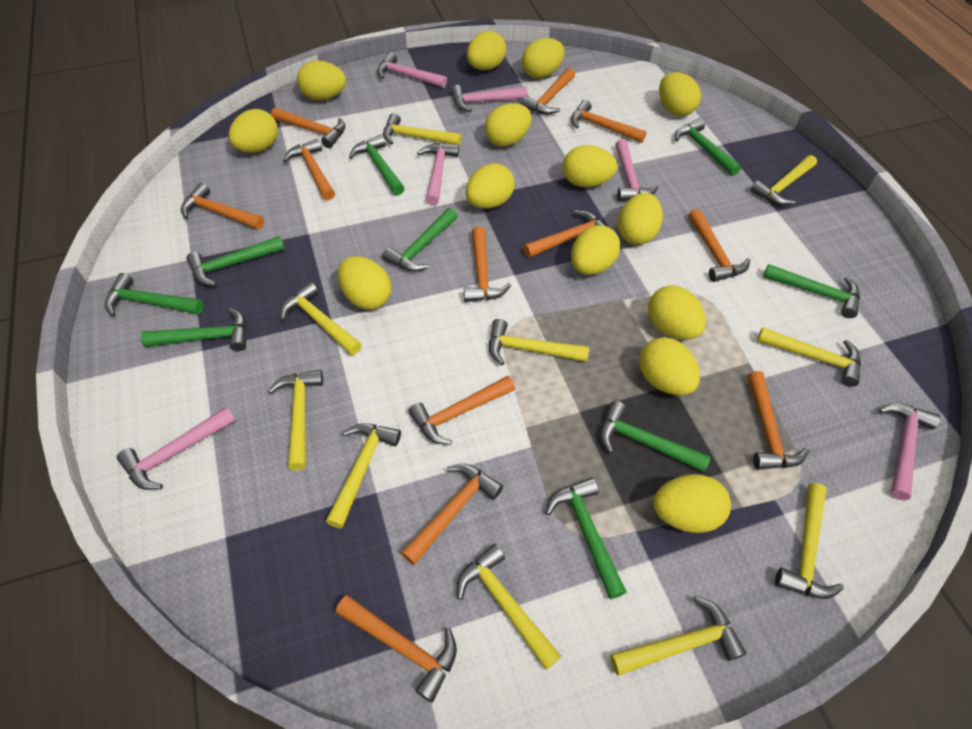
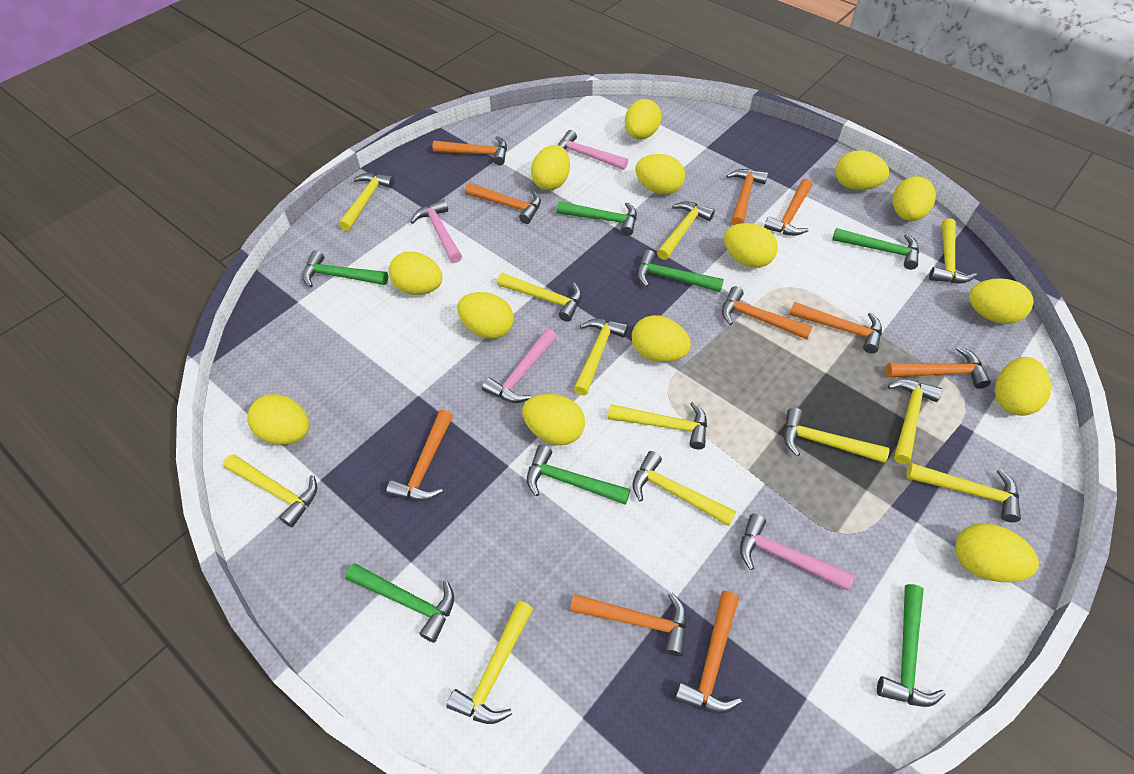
green hammer: [104,273,204,317] [141,308,247,351] [186,236,285,286] [349,135,405,196] [382,208,457,272] [545,477,627,599] [600,401,711,472] [675,118,741,176] [763,264,860,318] = 9 -> [303,250,388,288] [346,563,454,643] [527,445,630,505] [557,201,637,236] [637,250,724,292] [832,228,919,270] [877,584,946,707] = 7
orange hammer: [181,183,264,230] [271,108,345,148] [283,138,335,200] [336,595,457,703] [401,464,503,565] [408,376,515,445] [464,227,511,302] [521,68,575,115] [523,210,606,258] [571,100,647,143] [688,209,750,282] [747,371,809,470] = 12 -> [386,410,453,501] [432,136,507,166] [465,183,541,224] [570,592,687,656] [675,591,742,714] [722,286,813,339] [726,169,768,225] [764,179,812,236] [789,302,882,353] [886,346,991,389] = 10
pink hammer: [117,407,236,490] [377,52,447,88] [417,143,459,205] [451,85,528,112] [615,139,659,201] [879,403,941,500] = 6 -> [411,199,462,263] [482,329,557,403] [558,130,628,170] [740,514,855,590] = 4
yellow hammer: [268,370,323,471] [280,282,362,355] [326,423,401,528] [383,113,461,146] [457,544,561,670] [489,319,589,365] [610,596,746,676] [751,155,817,205] [757,327,861,387] [775,483,844,599] = 10 -> [223,454,317,527] [339,173,395,231] [446,601,533,724] [497,273,582,322] [574,319,628,396] [608,402,707,449] [632,451,736,526] [657,201,715,260] [784,408,890,463] [888,380,942,464] [906,463,1021,522] [929,218,977,283] = 12

